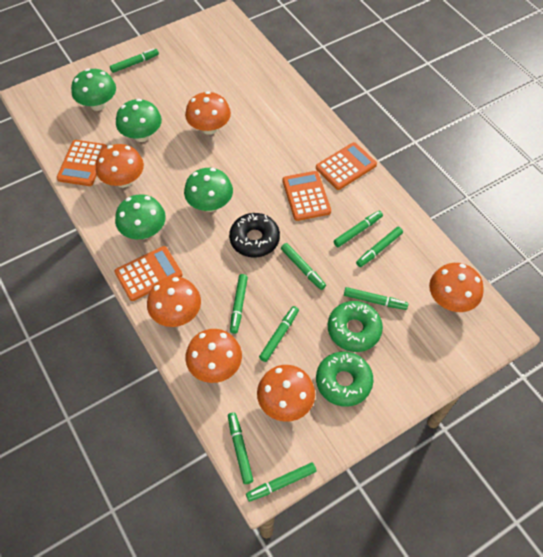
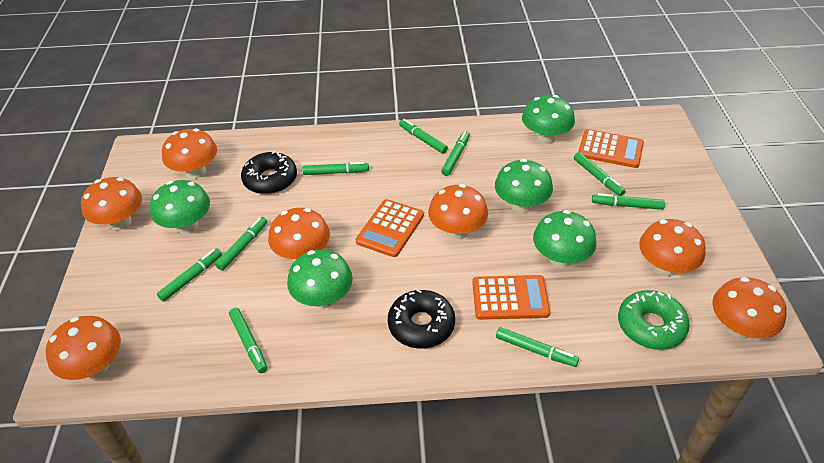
black donut: [229,213,280,257] = 1 -> [241,151,297,194] [388,289,455,348] = 2
green donut: [316,351,373,407] [328,301,383,352] = 2 -> [618,290,690,350] = 1
green mushroom: [71,68,116,111] [115,194,166,239] [116,99,162,142] [184,168,233,212] = 4 -> [150,180,210,234] [287,250,353,309] [495,159,553,213] [522,95,575,144] [533,210,597,268] = 5
orange calculator: [57,140,107,186] [114,246,183,301] [283,171,331,221] [316,142,377,190] = 4 -> [355,199,424,257] [472,275,550,320] [578,129,644,168] = 3
orange mushroom: [96,144,144,188] [147,276,201,327] [185,91,231,135] [185,329,242,383] [257,365,315,422] [429,263,484,312] = 6 -> [46,316,121,380] [81,177,142,230] [162,128,217,179] [268,208,330,261] [428,184,488,239] [639,219,706,277] [712,277,787,339] = 7

